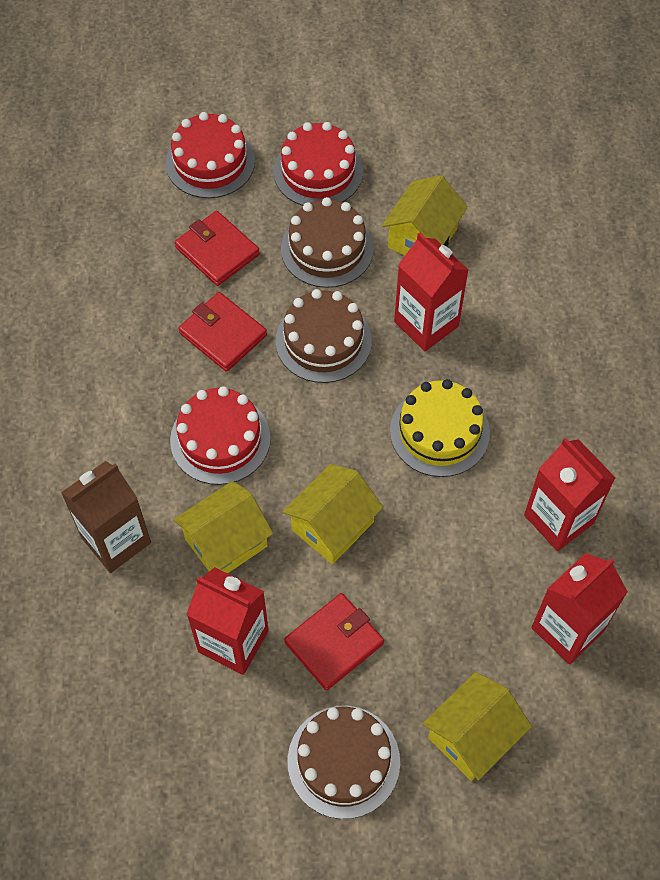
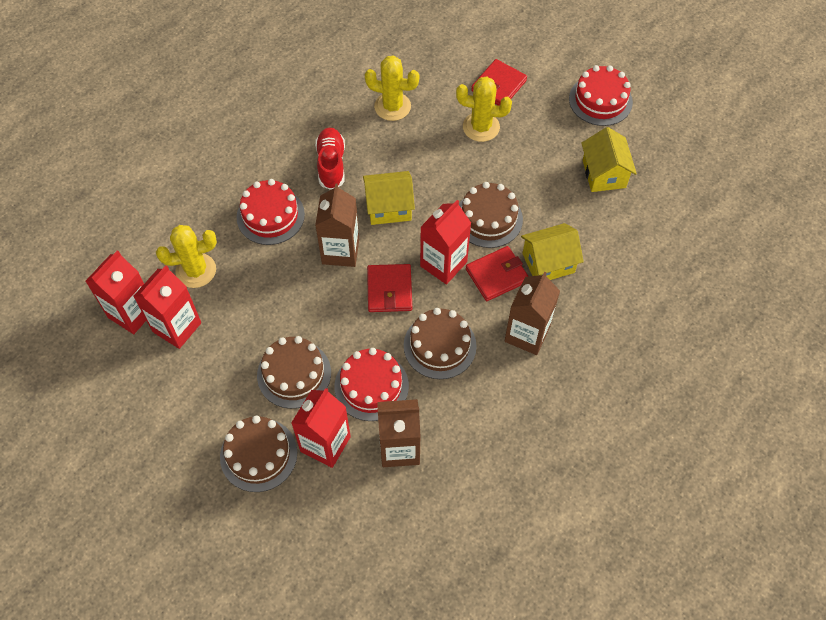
brown cake: [276,289,372,383] [281,197,374,288] [288,706,400,819] = 3 -> [220,415,297,492] [257,336,331,409] [404,308,477,379] [459,182,523,248] = 4
brown carton: [61,461,151,573] = 1 -> [315,183,359,267] [377,399,421,467] [505,272,560,355] = 3
red shoe: none = 0 -> [315,127,345,190] = 1
yellow cactus: none = 0 -> [156,225,217,288] [365,55,419,121] [456,76,512,142] = 3
yellow cake: [390,379,490,477] = 1 -> none = 0
yellow house: [174,481,274,573] [282,464,383,564] [382,175,468,256] [422,672,532,781] = 4 -> [363,171,415,225] [521,223,584,280] [581,127,637,192] = 3

